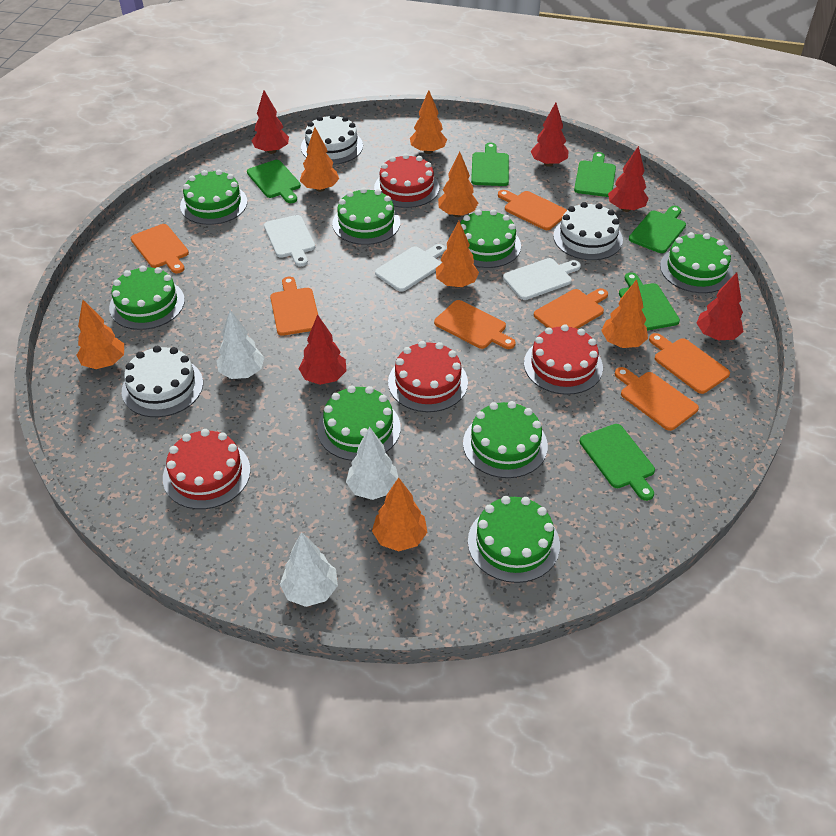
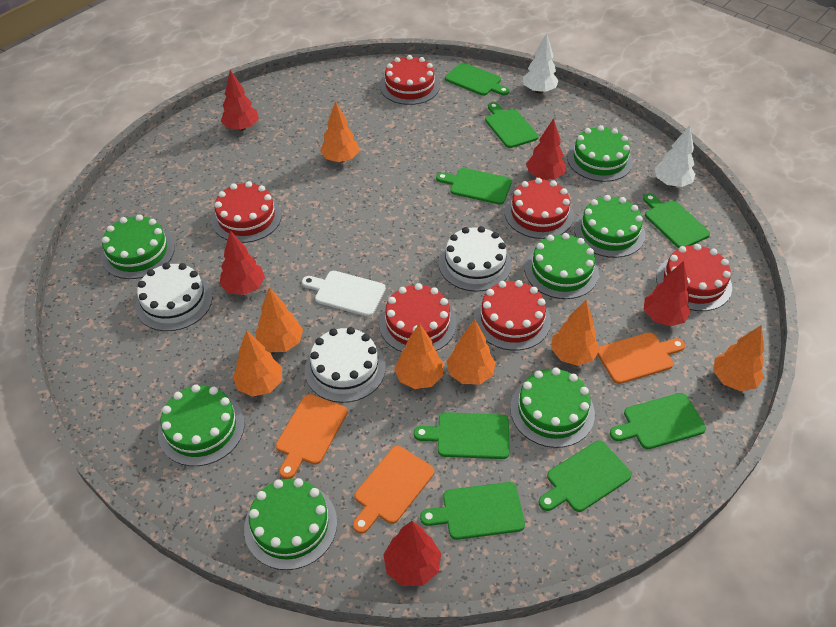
green cake: [109,265,185,330] [180,169,247,225] [317,386,401,461] [332,187,400,245] [460,209,521,268] [463,401,548,478] [468,496,560,583] [660,232,733,293] = 8 -> [101,214,175,279] [158,384,245,466] [244,478,337,570] [510,367,595,448] [525,233,599,299] [567,125,633,182] [574,195,645,258] = 7
green cutting board: [247,160,301,203] [471,142,509,186] [574,152,616,197] [580,424,655,501] [619,272,680,331] [629,206,686,253] = 6 -> [414,412,510,459] [420,482,525,540] [436,168,512,205] [445,63,509,96] [485,102,539,148] [539,441,632,512] [610,393,706,449] [643,194,710,248] = 8
orange cutting board: [131,224,189,273] [270,277,318,336] [434,300,516,349] [498,190,567,230] [534,288,608,329] [615,367,699,431] [649,333,730,394] = 7 -> [276,394,348,479] [353,446,434,534] [597,332,685,384] = 3
red cake: [163,429,251,509] [374,154,439,208] [388,341,468,412] [524,324,603,395] = 4 -> [211,181,282,243] [379,283,456,352] [380,55,440,105] [474,280,551,351] [505,178,574,239] [656,244,732,311] = 6
white cutting board: [264,215,315,266] [375,244,446,292] [503,258,581,300] = 3 -> [302,271,386,317] = 1
white tree: [216,310,264,379] [280,532,338,607] [346,427,398,500] = 3 -> [523,34,559,94] [655,125,695,187] = 2

